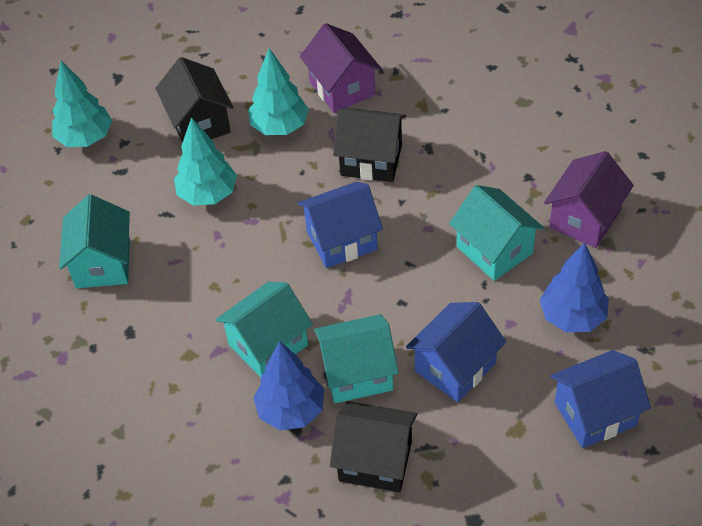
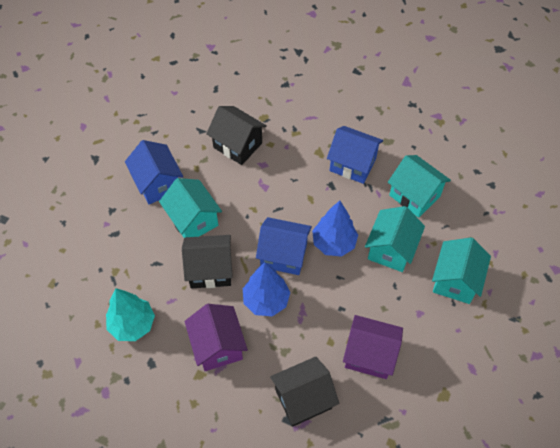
turquoise tree: [52,61,112,147] [174,117,237,205] [248,48,309,135] = 3 -> [106,288,155,341] = 1

